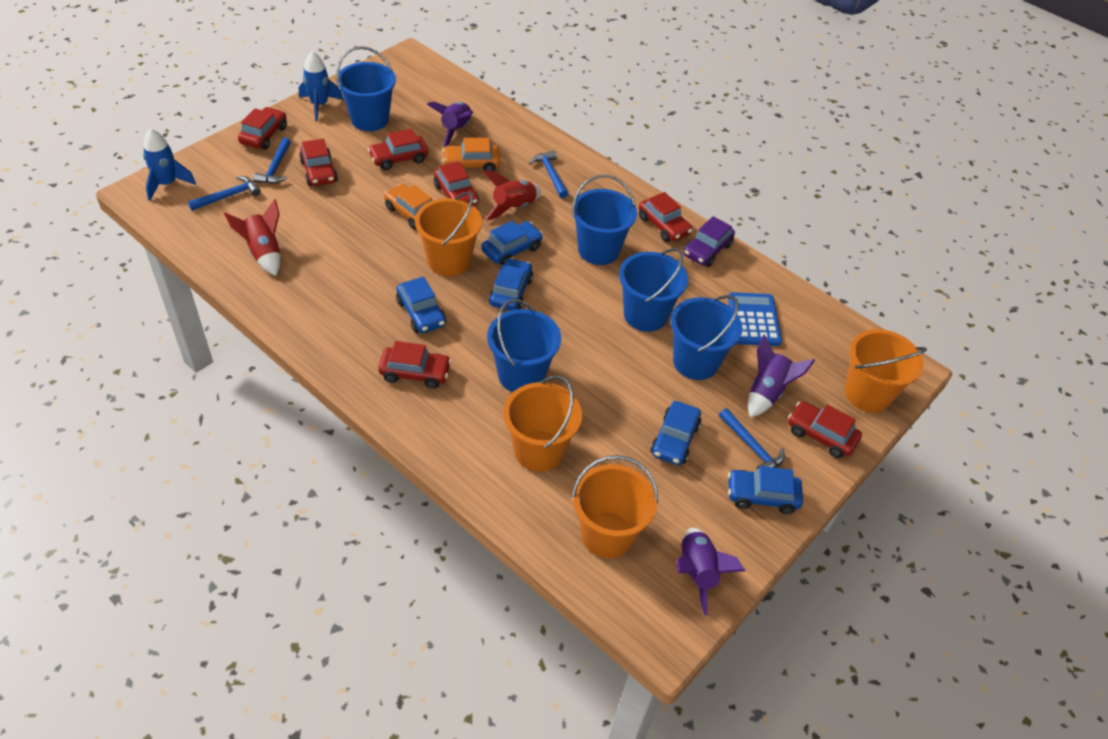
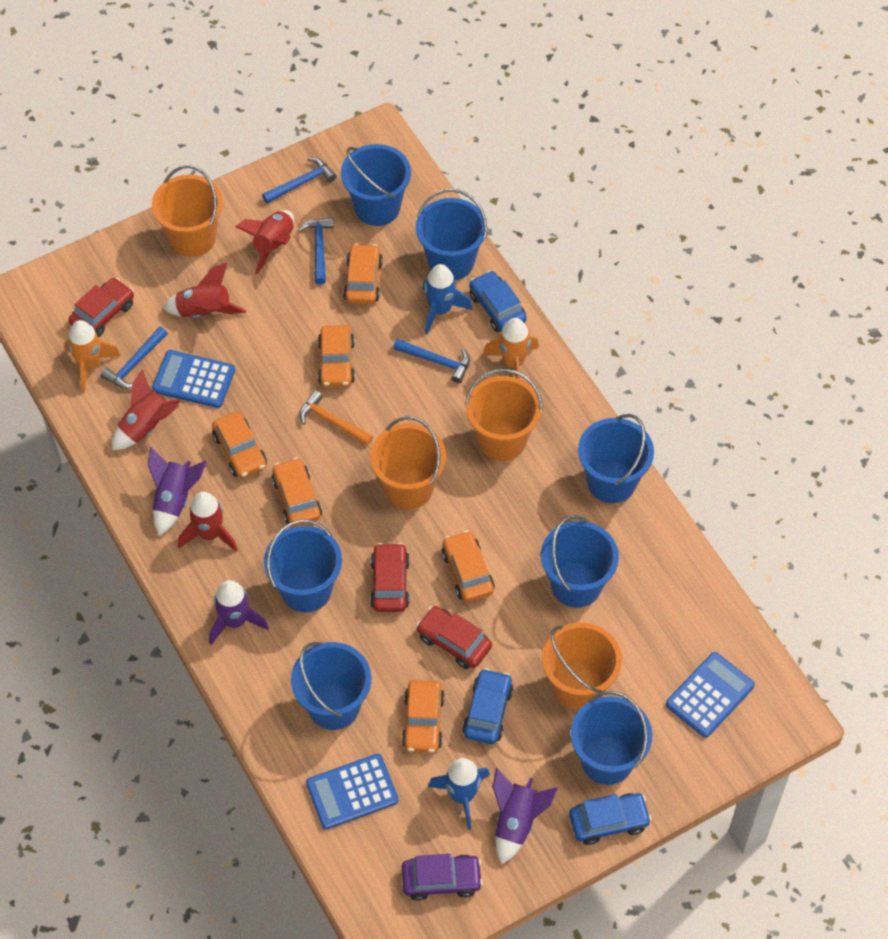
blue bucket: [336,46,396,131] [487,299,561,392] [572,175,637,265] [619,248,688,332] [670,295,743,380] = 5 -> [264,520,342,612] [291,642,371,730] [341,144,411,226] [416,189,487,280] [541,515,619,608] [571,691,652,785] [578,414,654,503] = 7
blue calculator: [728,292,782,346] = 1 -> [152,350,235,408] [306,754,398,829] [666,652,755,738] = 3
blue car: [396,276,446,333] [481,221,543,265] [489,258,533,311] [651,401,701,465] [728,466,803,514] = 5 -> [462,668,513,744] [469,270,527,332] [569,793,652,845] = 3
orange car: [384,184,432,230] [442,138,500,171] = 2 -> [212,412,267,478] [271,458,322,527] [318,325,355,387] [343,243,383,304] [402,680,445,753] [442,530,495,602] = 6
orange hammer: none = 0 -> [299,391,373,446] = 1
orange rocket: none = 0 -> [64,320,121,393] [483,318,539,379] = 2
red car: [238,107,287,150] [299,139,338,186] [368,129,428,170] [378,341,452,389] [434,161,479,206] [639,192,693,242] [788,401,862,458] = 7 -> [68,278,134,337] [370,543,410,612] [416,606,492,669] = 3
red rocket: [224,199,280,276] [483,170,541,221] = 2 -> [112,369,181,450] [163,262,246,318] [178,492,238,552] [235,210,294,275] = 4

